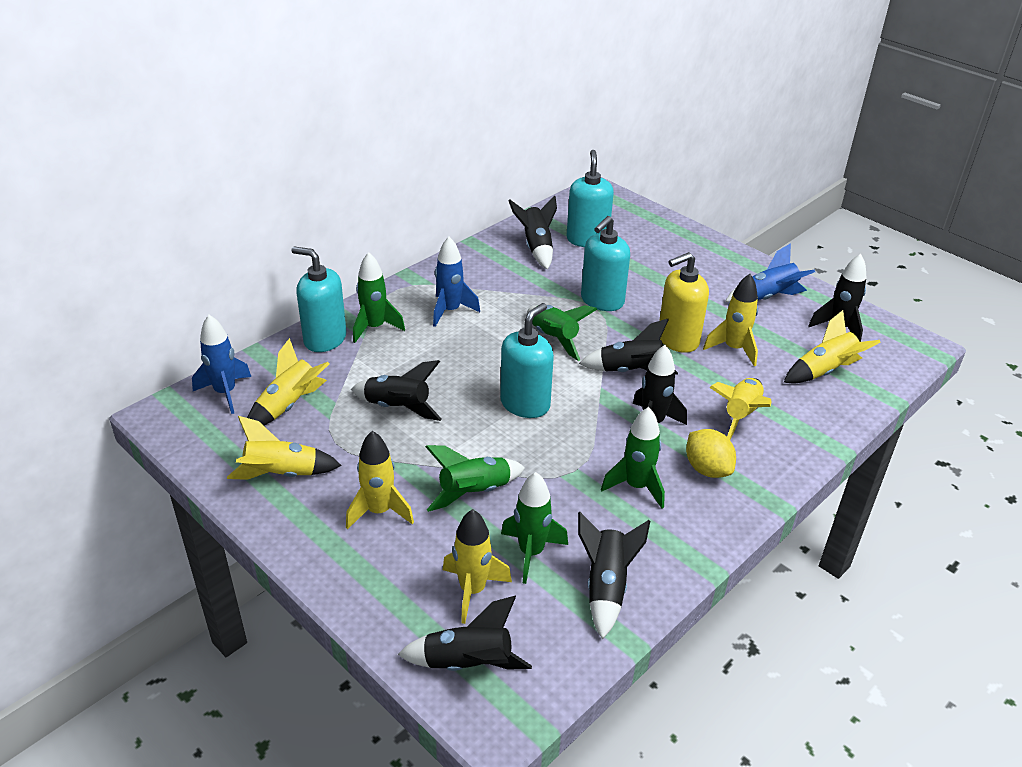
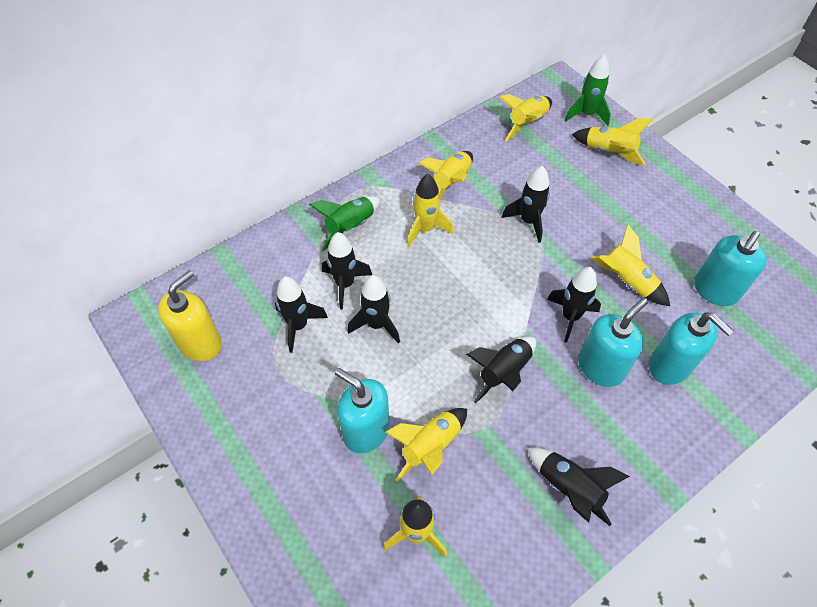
blue rocket: [192,315,251,414] [433,237,480,327] [725,243,815,302] = 3 -> none = 0
green rocket: [353,252,405,343] [425,445,525,512] [501,472,568,584] [527,305,597,361] [601,407,665,509] = 5 -> [309,196,380,251] [565,54,611,126] = 2
yellow lemon: [686,429,736,478] = 1 -> none = 0

